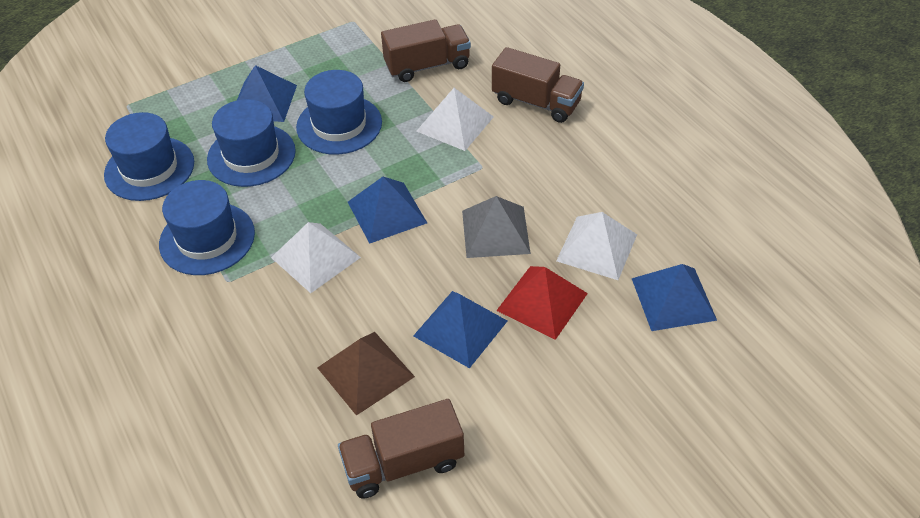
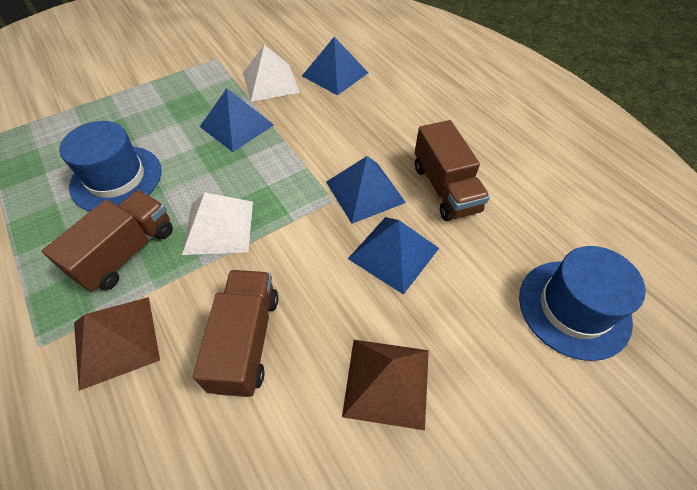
blue hat: [104,112,194,201] [159,180,255,275] [207,99,296,187] [296,70,382,155] = 4 -> [59,121,162,211] [519,246,646,361] = 2
brown pyramid: [317,332,415,416] = 1 -> [74,297,160,391] [342,340,429,430] = 2
grey pyramid: [462,196,531,258] = 1 -> none = 0
red pyramid: [496,266,588,340] = 1 -> none = 0
white pyramid: [271,222,361,293] [416,88,494,151] [556,212,637,280] = 3 -> [182,192,253,255] [243,45,300,102] = 2

